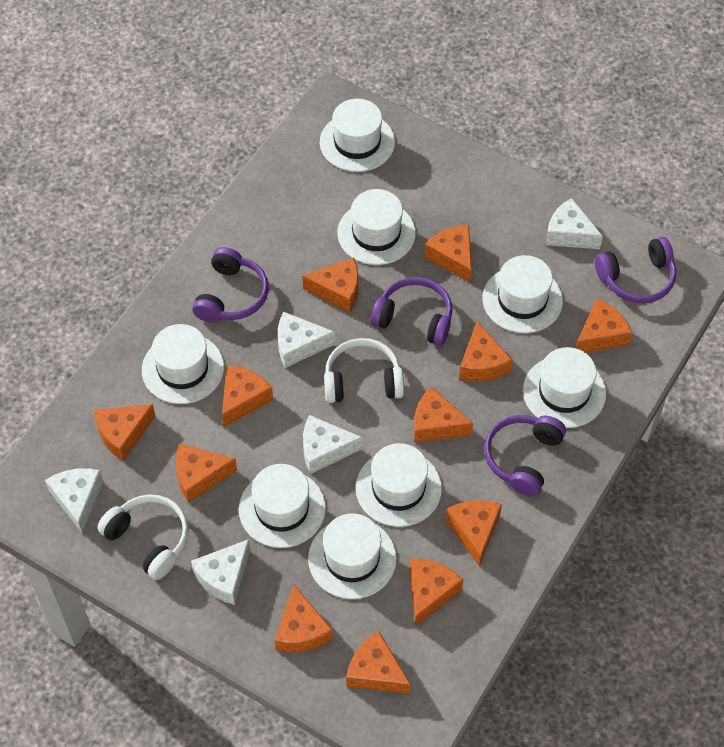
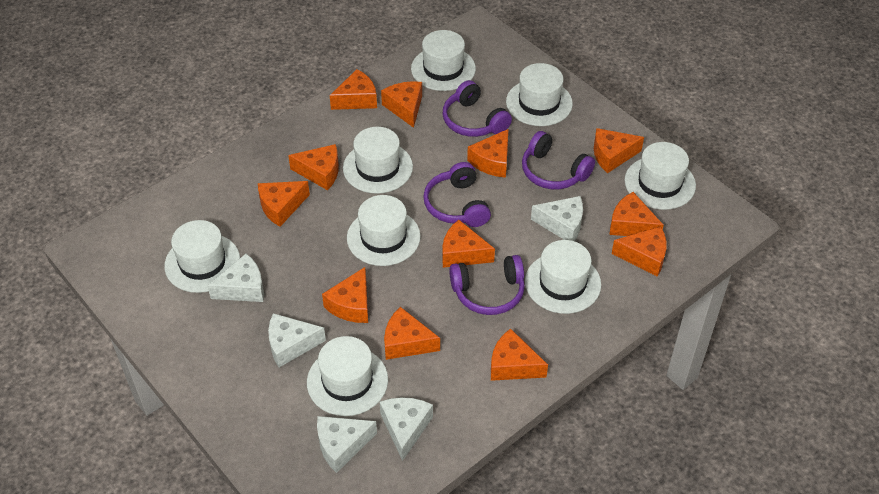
white headphones: [97,494,189,580] [324,338,404,403] = 2 -> none = 0

